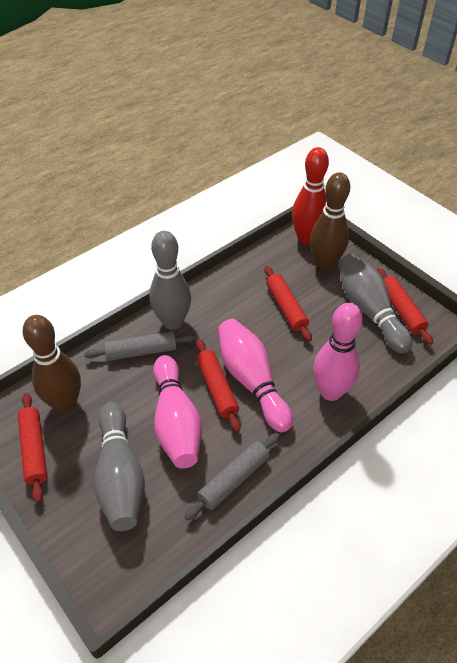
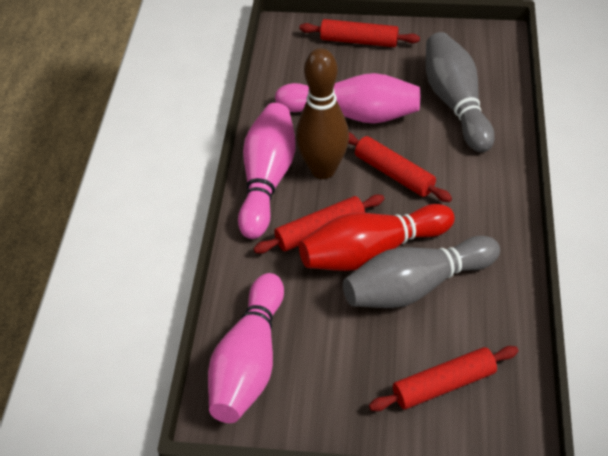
brown bowling pin: [23,315,81,413] [310,172,350,271] = 2 -> [296,48,349,179] = 1
grey bowling pin: [94,402,145,531] [149,231,191,330] [339,254,412,353] = 3 -> [343,236,500,308] [426,32,495,152] = 2
grey rolling pin: [84,331,196,361] [184,433,280,521] = 2 -> none = 0

